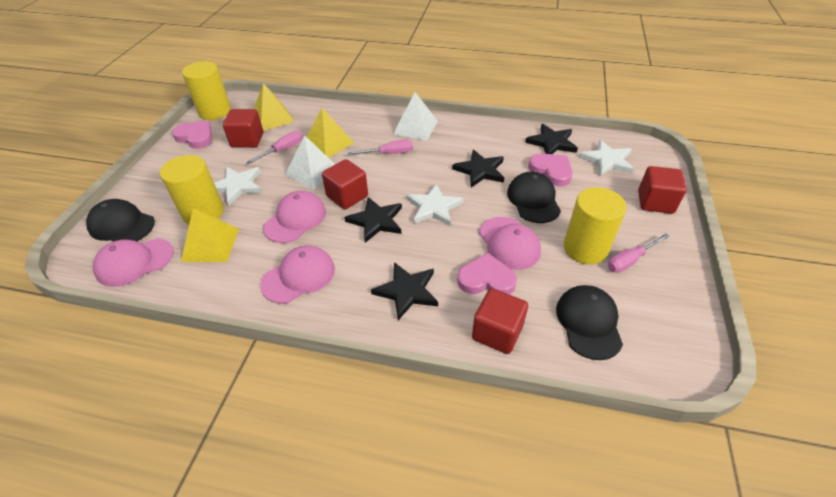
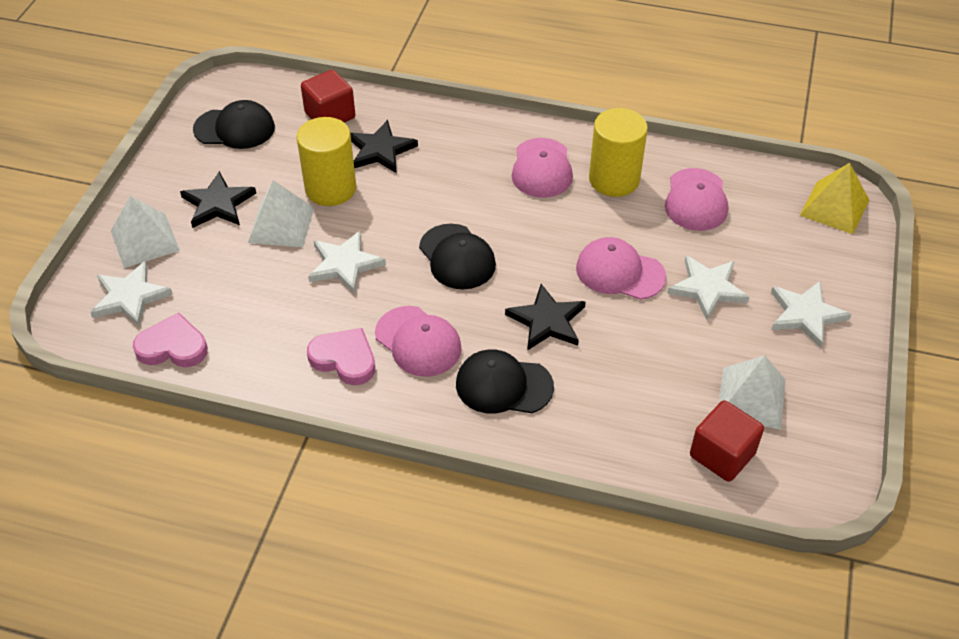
black star: [345,197,402,243] [371,262,438,320] [452,149,504,187] [525,124,578,154] = 4 -> [180,171,256,228] [350,120,418,173] [505,284,586,351] = 3
pink heart: [172,121,212,149] [457,253,517,295] [528,153,573,186] = 3 -> [133,313,208,367] [307,328,375,385] = 2
pink screwdriver: [246,131,303,164] [348,140,413,155] [608,234,670,273] = 3 -> none = 0
red cube: [223,109,263,148] [322,159,368,210] [472,288,528,354] [638,166,687,214] = 4 -> [301,70,355,123] [690,400,764,482] = 2
white pyramid: [285,135,335,190] [393,92,438,141] = 2 -> [111,196,180,268] [248,180,314,247] [719,355,786,430] = 3
white star: [214,167,262,205] [406,183,464,226] [579,140,634,176] = 3 -> [90,261,173,327] [308,231,386,294] [667,256,750,320] [771,281,852,348] = 4
yellow cylinder: [160,155,224,225] [182,61,231,120] [563,187,627,264] = 3 -> [297,117,356,206] [589,108,648,197] = 2
yellow pyramid: [181,208,239,262] [254,83,294,131] [307,108,354,158] = 3 -> [800,163,869,234] = 1

